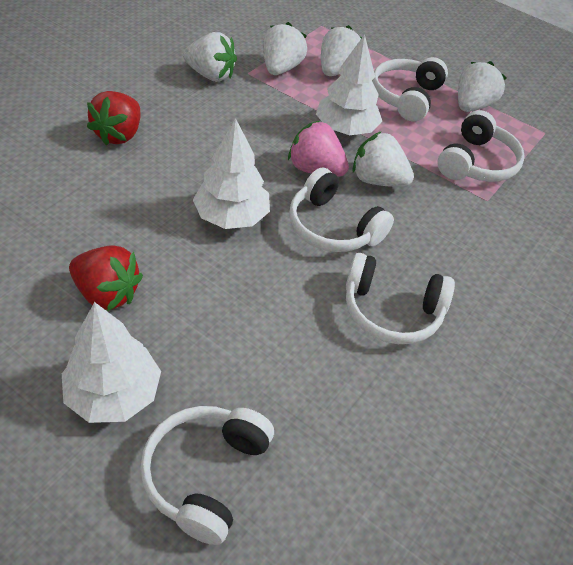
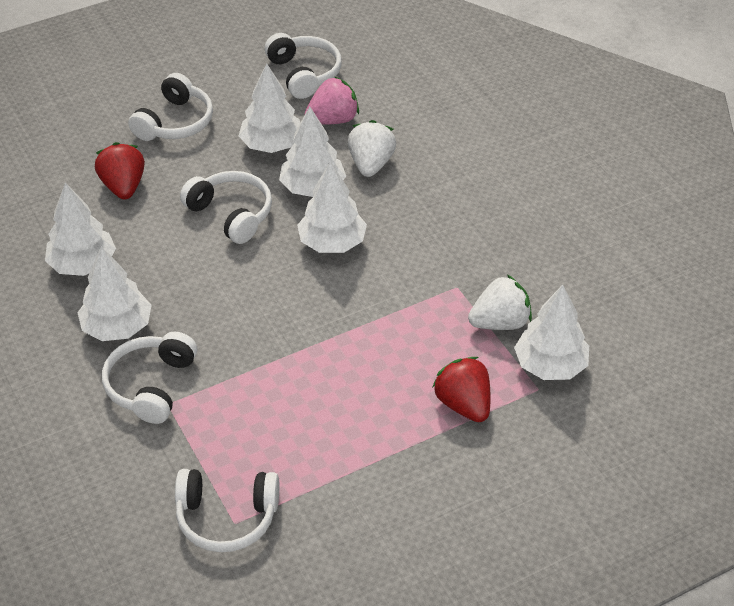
white strawberry: [183,32,237,81] [263,22,307,75] [321,25,362,76] [353,131,414,187] [458,61,507,112] = 5 -> [348,120,396,177] [468,275,532,330] = 2
white tree: [62,302,161,423] [193,118,270,229] [316,34,382,135] = 3 -> [45,183,116,276] [77,246,152,341] [239,63,300,153] [279,106,346,197] [297,161,367,253] [514,285,589,380] = 6

